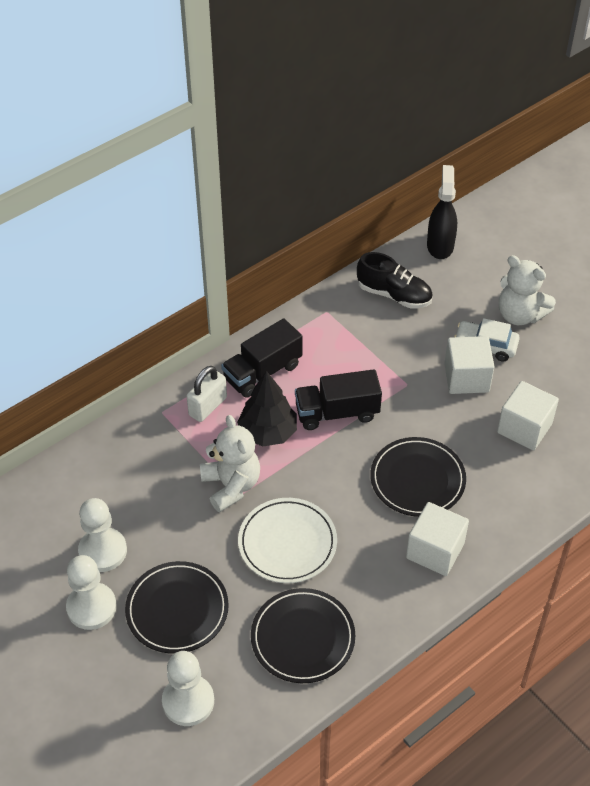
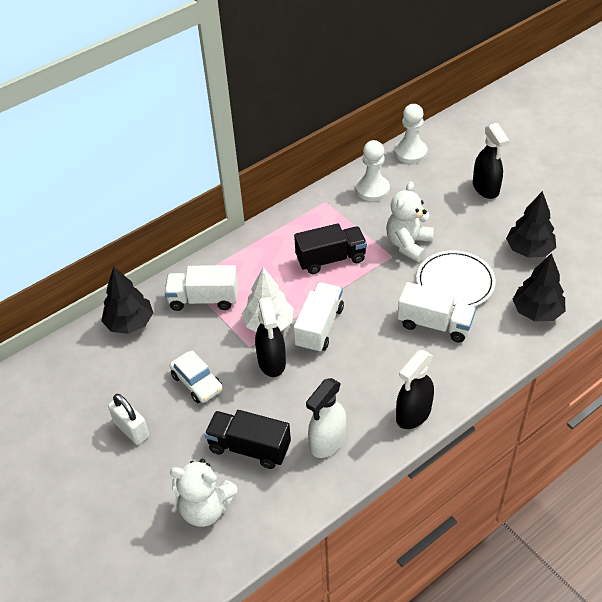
black plate: [125,561,229,654] [251,588,355,683] [370,437,466,517] = 3 -> none = 0
black shoe: [357,252,433,309] = 1 -> none = 0
black spray bottle: [427,165,457,259] = 1 -> [255,297,286,377] [396,350,434,429] [473,123,510,199] = 3
black tree: [237,371,297,447] = 1 -> [101,266,153,334] [506,191,556,258] [513,253,565,321] = 3
white cube: [406,502,469,576] [444,336,495,394] [497,381,559,450] = 3 -> none = 0
white pawn: [66,555,117,630] [78,498,127,572] [162,651,214,726] = 3 -> [356,140,390,201] [394,104,427,164] = 2
white spray bottle: none = 0 -> [306,378,346,458] = 1
white tree: none = 0 -> [242,267,294,332] = 1
white truck: none = 0 -> [165,265,238,311] [294,282,344,353] [397,282,476,343] = 3

